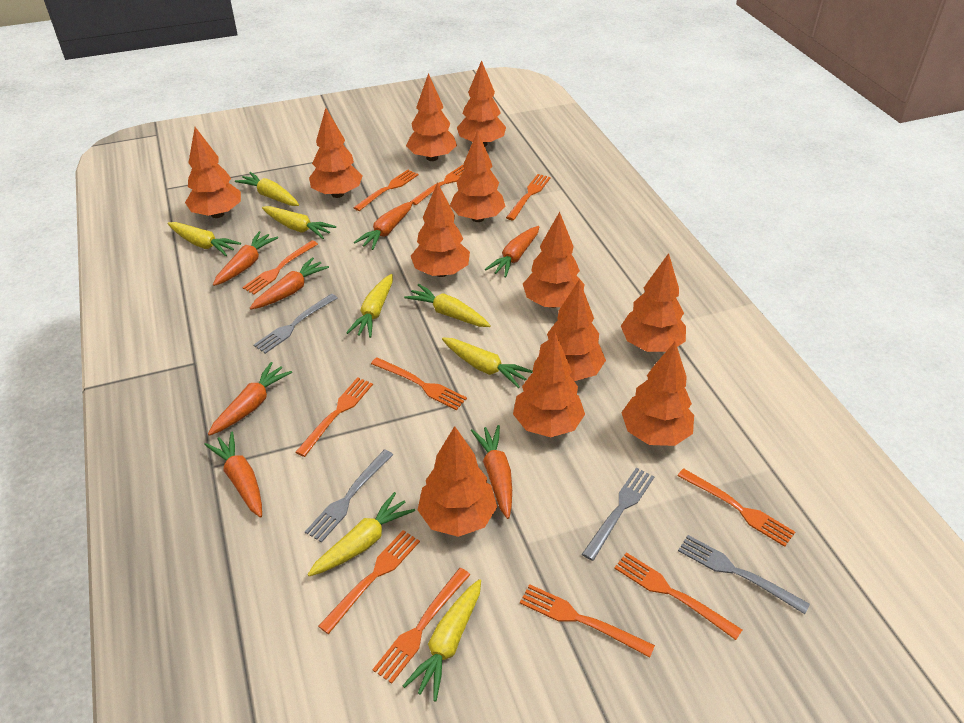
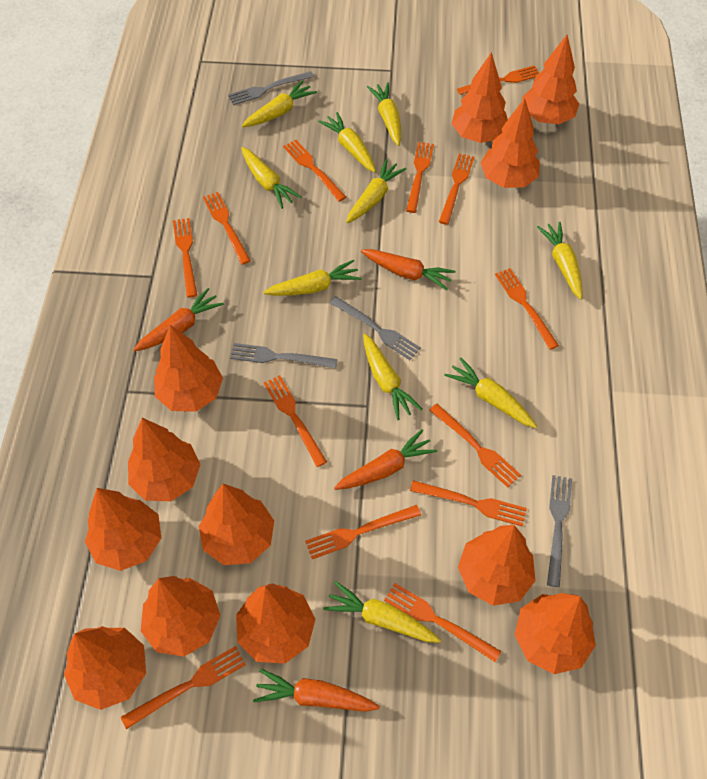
orange carrot: [204,432,262,518] [208,362,292,436] [213,231,278,286] [250,257,329,310] [354,202,413,250] [471,425,512,519] [485,226,539,278] = 7 -> [133,288,224,352] [253,669,380,712] [334,429,437,490] [361,249,455,291] = 4
orange fork: [242,240,318,294] [296,377,373,457] [318,530,420,634] [353,170,419,211] [371,357,467,410] [372,568,470,684] [410,165,465,205] [506,174,551,221] [520,584,655,658] [614,552,742,640] [677,468,795,547] = 11 -> [121,646,246,729] [173,218,197,298] [203,192,251,265] [264,375,327,467] [283,140,346,202] [305,505,421,559] [384,583,501,662] [406,142,434,213] [410,480,527,527] [429,403,521,487] [439,153,474,225] [457,65,539,95] [495,268,559,350] = 13
yellow carrot: [168,222,241,256] [235,172,299,206] [262,206,336,239] [307,492,415,576] [346,274,393,338] [403,579,481,701] [404,284,491,327] [442,337,533,388] = 8 -> [241,147,302,209] [242,80,317,127] [263,260,362,296] [318,112,376,172] [323,581,441,643] [346,159,406,223] [363,334,422,420] [367,82,401,146] [444,357,537,428] [537,222,583,300] = 10

